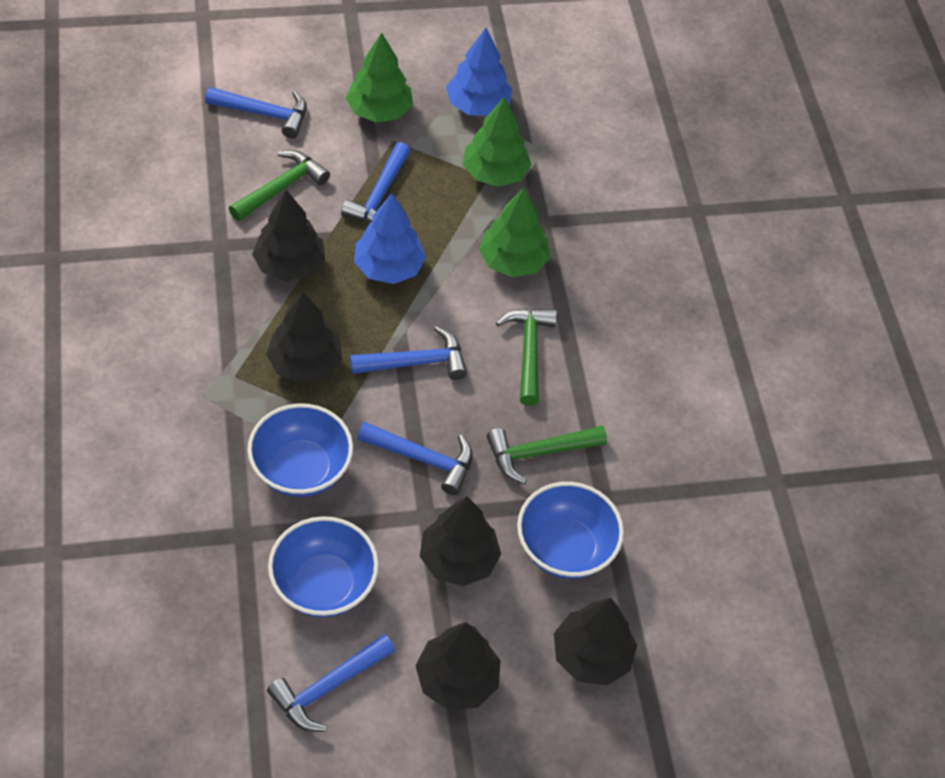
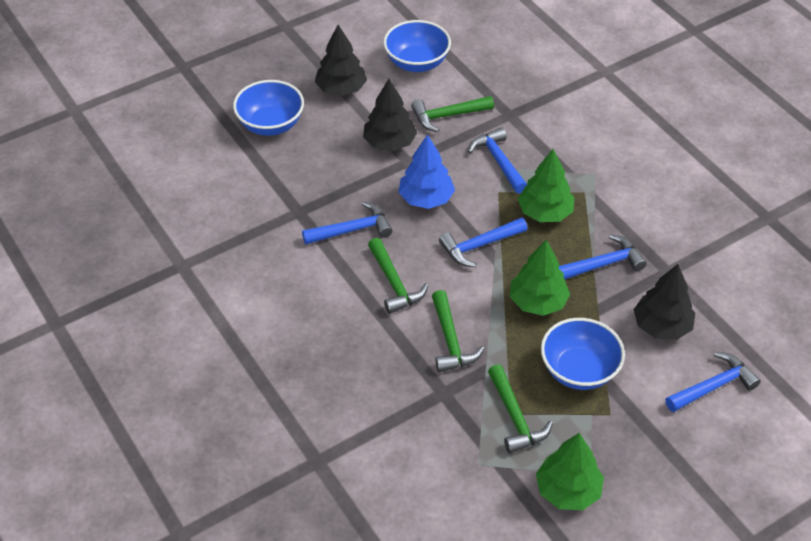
black tree: [252,190,325,281] [266,291,342,383] [416,622,500,710] [420,496,501,586] [554,598,637,686] = 5 -> [315,25,367,96] [363,79,417,151] [633,264,695,340] = 3
blue tree: [354,193,426,284] [446,28,512,116] = 2 -> [398,134,455,209] = 1
green hammer: [229,150,330,221] [487,426,607,484] [496,308,557,406] = 3 -> [368,238,428,314] [411,96,494,132] [432,290,484,372] [488,364,553,454] = 4

